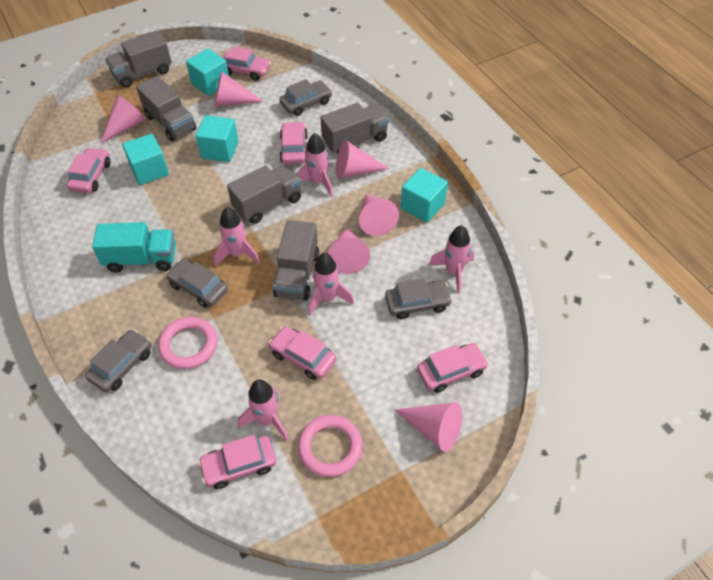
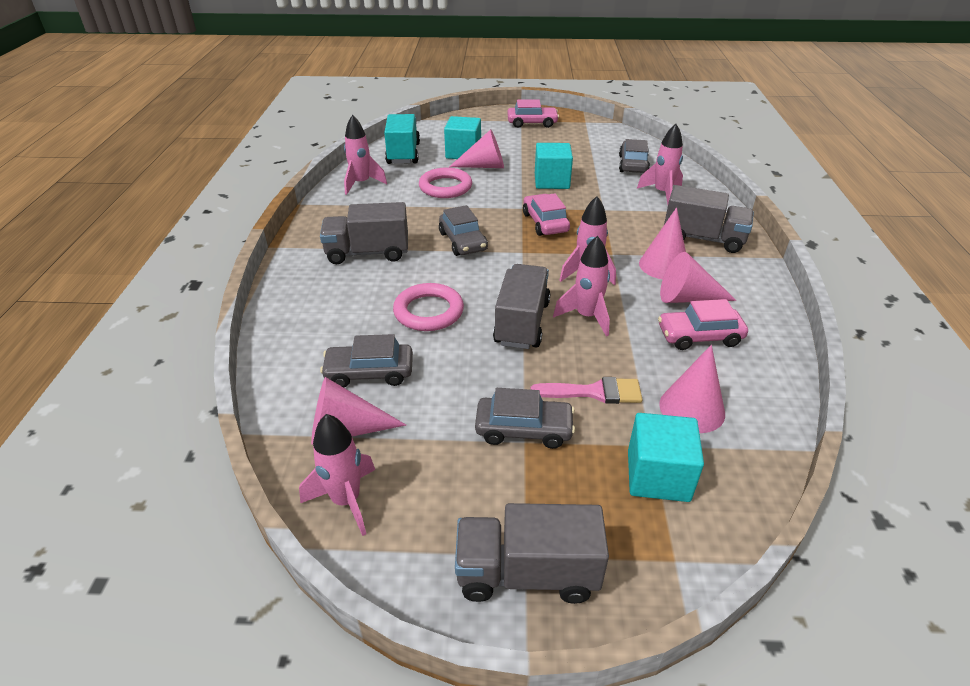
grey truck: [105,31,172,88] [136,76,196,142] [227,164,302,224] [273,220,319,300] [320,103,389,154] = 5 -> [320,202,408,264] [455,503,609,604] [493,264,550,349] [664,185,754,253] = 4
pink brush: none = 0 -> [530,377,643,404] = 1
pink car: [67,147,111,193] [198,435,276,489] [222,46,271,81] [269,326,336,380] [279,122,308,164] [417,343,489,393] = 6 -> [507,99,559,128] [523,193,570,236] [658,299,748,350] = 3
pink cone: [100,94,147,144] [214,71,264,107] [328,228,370,274] [336,140,389,179] [359,194,399,236] [394,402,462,452] = 6 -> [311,377,406,445] [449,129,504,168] [639,207,686,279] [659,345,725,433] [660,252,737,303] = 5
turquoise cube: [122,134,169,185] [186,49,229,96] [196,115,239,162] [401,168,448,223] = 4 -> [444,116,481,159] [535,143,573,189] [628,413,704,502] = 3

